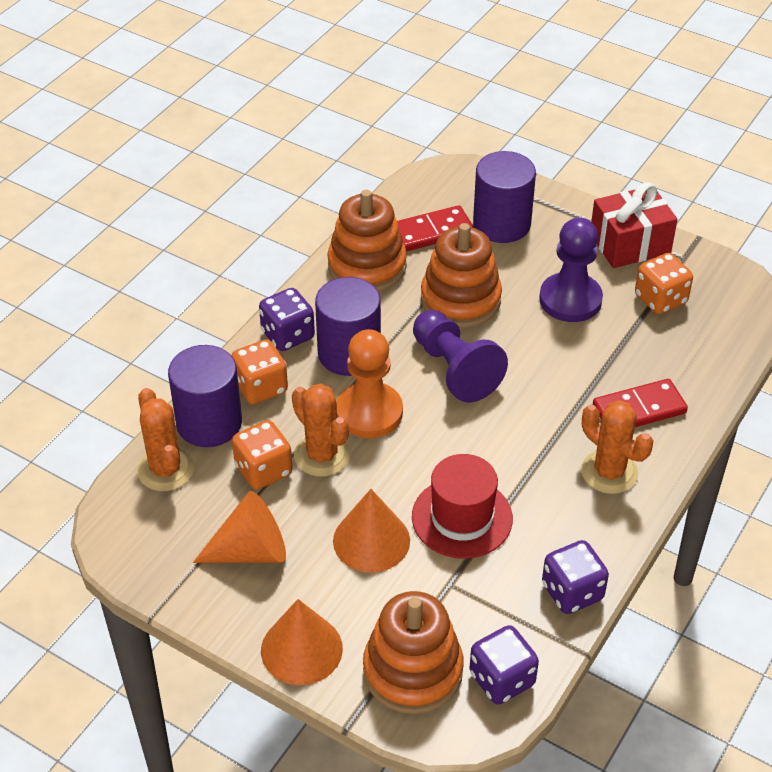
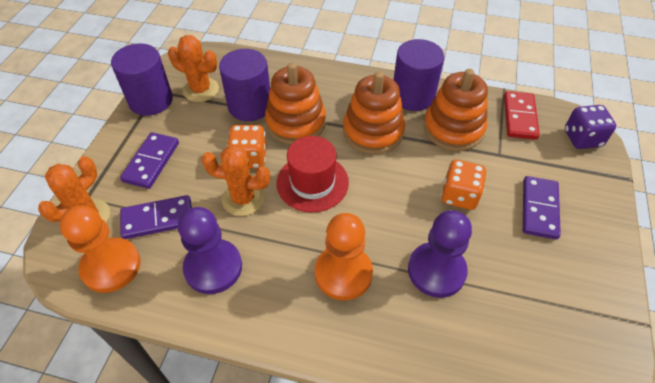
orange cone: [193,491,286,563] [261,599,343,685] [333,489,410,573] = 3 -> none = 0
orange dice: [232,339,288,404] [232,420,293,489] [635,253,693,314] = 3 -> [227,125,266,168] [441,160,486,210] = 2
orange pawn: [337,329,403,438] = 1 -> [60,206,141,293] [315,213,373,300] = 2
purple dice: [259,288,315,351] [469,625,539,704] [542,540,609,614] = 3 -> [565,105,616,149] = 1
purple domino: none = 0 -> [120,132,179,189] [120,195,192,239] [523,176,561,239] = 3
red domino: [397,205,474,252] [593,379,688,427] = 2 -> [504,91,540,140] = 1
red gift: [591,182,678,268] = 1 -> none = 0

